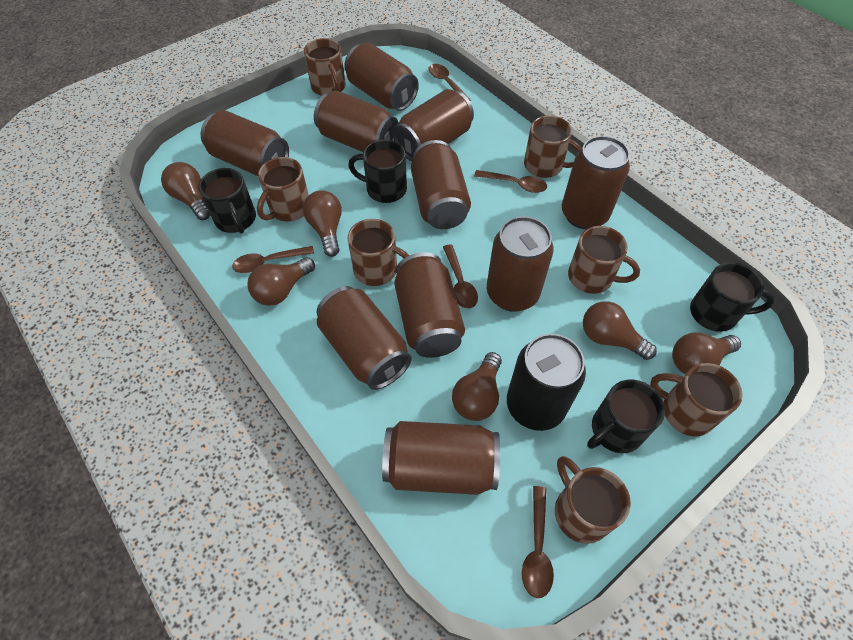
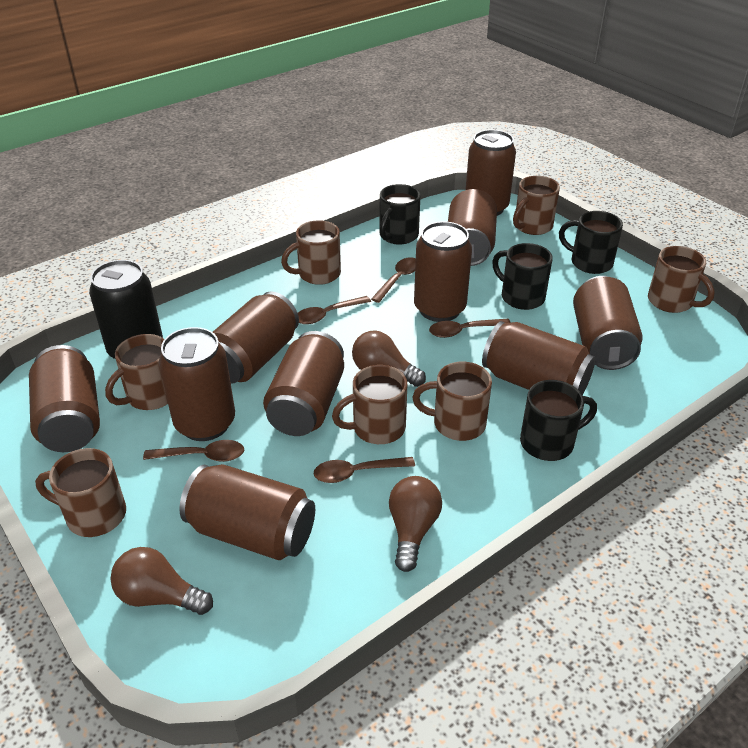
brown light bulb: [161,162,210,220] [247,257,315,306] [303,190,342,257] [452,352,502,421] [583,301,657,360] [672,332,741,374] = 6 -> [110,547,213,615] [352,330,426,387] [389,476,442,572] = 3

